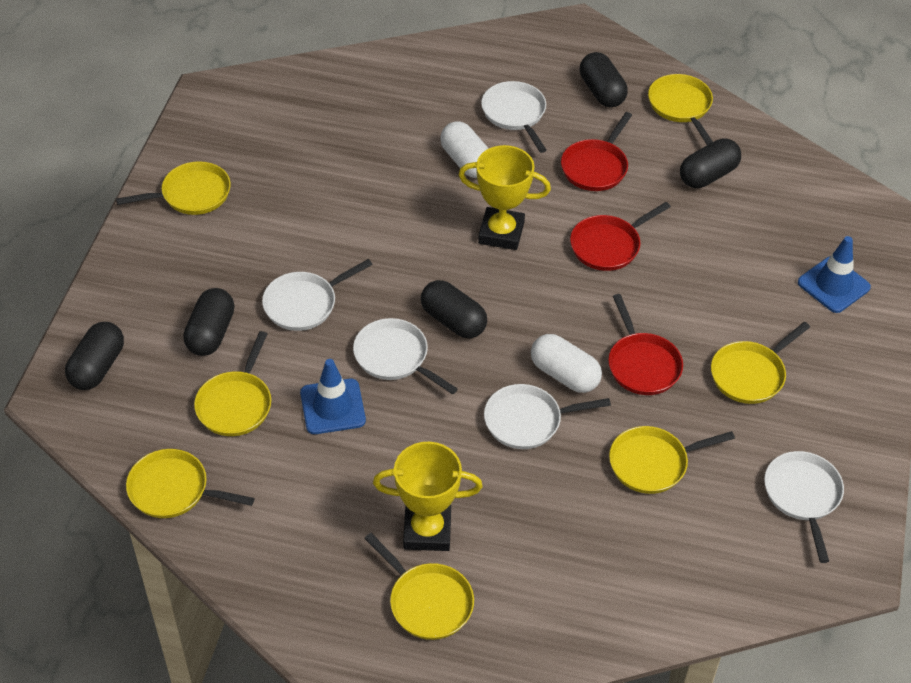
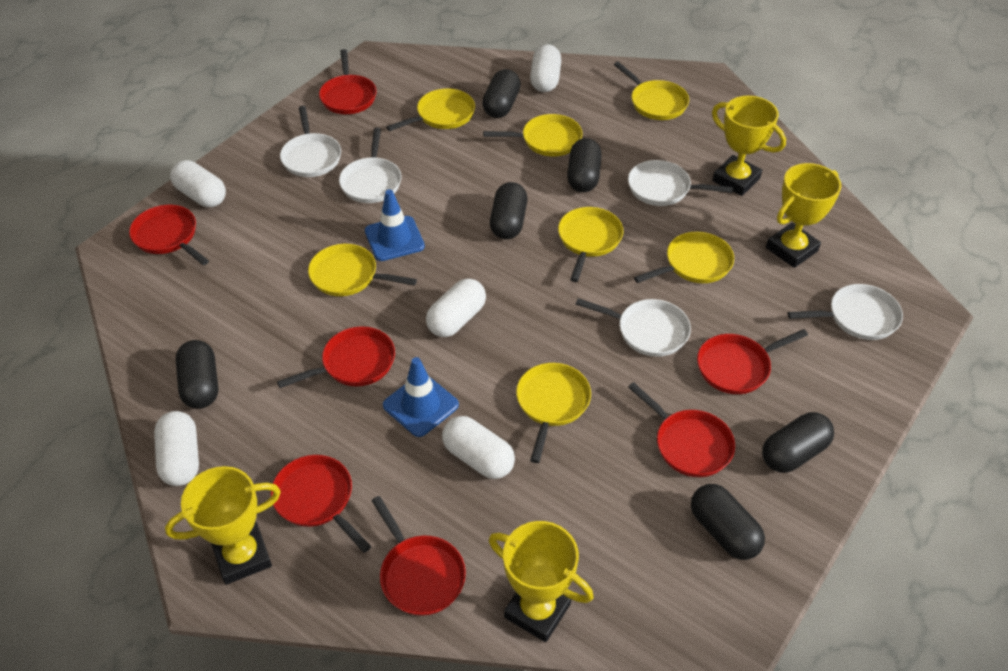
black capsule: [65,322,124,390] [183,288,234,356] [421,280,487,338] [580,52,628,108] [680,138,741,188] = 5 -> [176,340,218,409] [482,69,521,118] [490,182,527,239] [567,138,602,192] [691,484,765,560] [762,412,834,473] = 6
red pan: [561,112,632,191] [570,202,671,271] [608,294,683,395] = 3 -> [129,205,209,265] [271,455,372,553] [277,326,395,388] [319,49,377,114] [371,496,466,616] [628,382,735,477] [697,329,808,394] = 7
white capsule: [440,121,489,178] [531,334,602,393] = 2 -> [154,411,199,486] [170,160,226,207] [426,278,486,337] [442,416,515,479] [530,44,561,92] = 5
yellow trophy: [373,442,483,551] [459,145,551,250] = 2 -> [165,466,281,585] [489,521,594,642] [712,96,786,196] [766,163,842,268] = 4

